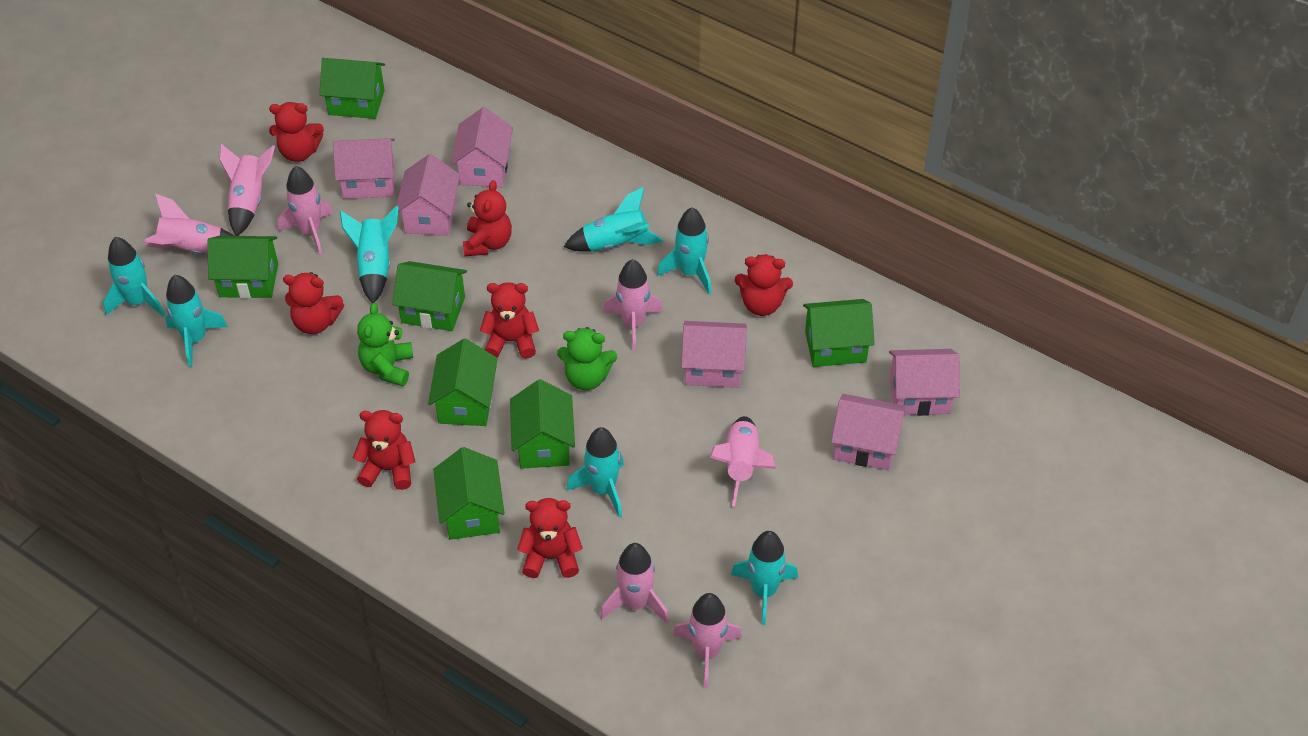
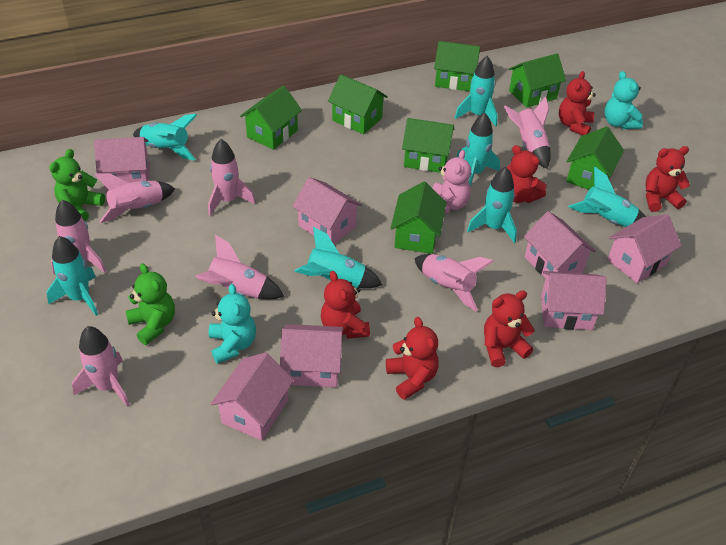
pink house: [333,138,395,199] [396,154,460,236] [451,107,513,187] [681,321,747,388] [831,394,905,470] [889,349,960,416] = 6 -> [94,137,150,190] [211,352,294,441] [280,324,344,387] [292,177,362,244] [524,211,596,278] [541,271,607,330] [607,214,681,283] = 7
pink teddy bear: none = 0 -> [433,150,471,213] = 1
red teddy bear: [269,102,324,162] [283,272,344,334] [353,410,415,490] [463,180,512,256] [480,282,539,359] [517,498,583,578] [735,254,793,316] = 7 -> [321,271,370,339] [386,317,439,400] [484,290,535,367] [507,145,546,203] [559,71,596,135] [645,146,690,212] = 6
turquoise teddy bear: none = 0 -> [209,284,256,364] [604,71,643,129] = 2

